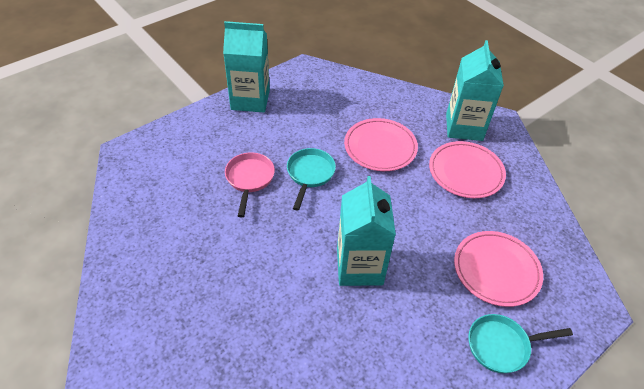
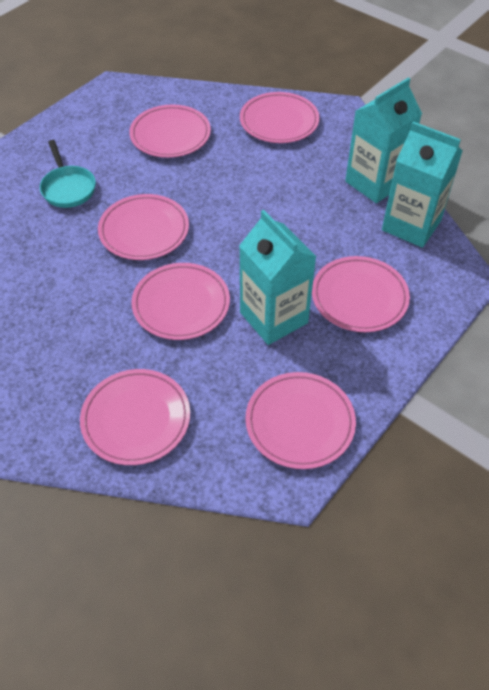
pink pan: [225,152,275,217] = 1 -> none = 0
pink plate: [344,118,418,171] [429,141,506,198] [454,231,543,307] = 3 -> [80,369,190,465] [98,194,189,260] [129,104,211,158] [131,263,230,340] [240,92,320,143] [245,372,356,469] [312,256,410,332] = 7
turquoise pan: [287,148,336,211] [468,314,573,373] = 2 -> [40,140,96,208] = 1

